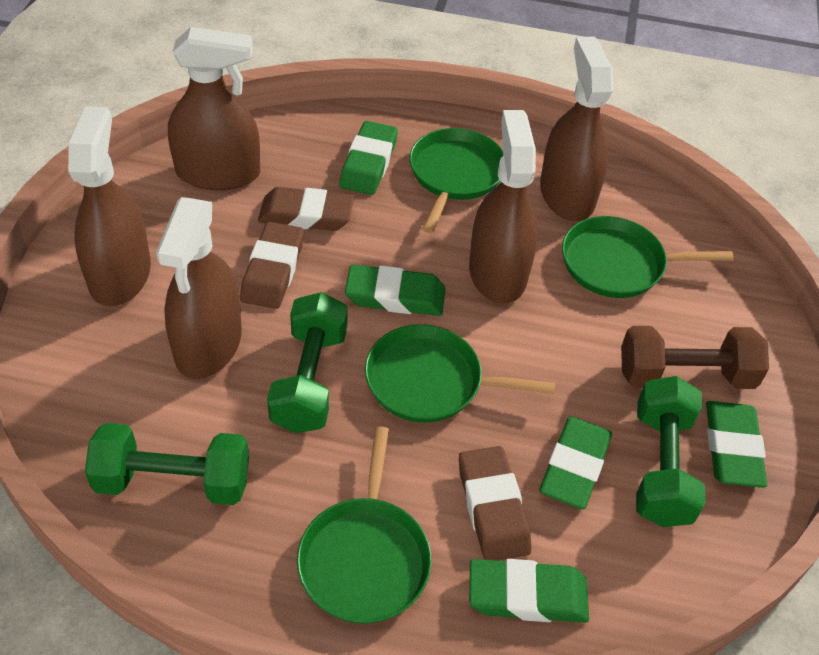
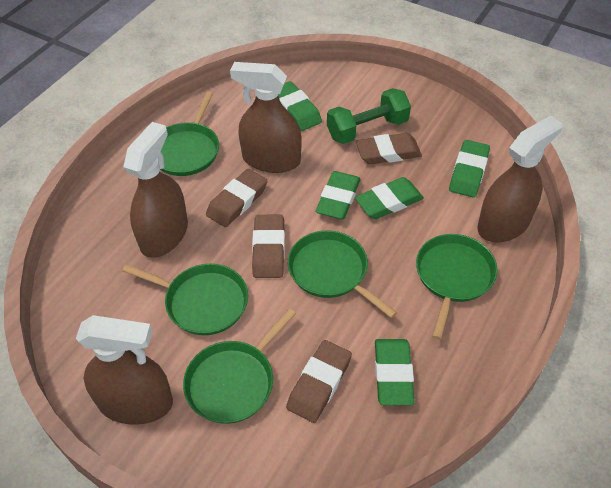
brown dumbbell: [621,326,769,389] = 1 -> none = 0
brown eraser: [240,222,304,309] [258,187,354,231] [459,446,531,561] = 3 -> [206,169,267,227] [252,215,285,278] [286,340,352,423] [356,133,422,164] = 4
brown spray bottle: [68,106,151,307] [156,197,242,379] [168,27,260,190] [469,110,537,304] [540,36,613,221] = 5 -> [76,315,173,425] [123,122,188,258] [230,62,302,173] [477,115,563,243] = 4
green dumbbell: [85,423,249,505] [267,292,348,433] [636,376,706,527] = 3 -> [327,88,411,144] = 1
green pan: [297,426,432,624] [365,324,555,423] [409,128,503,233] [562,216,734,298] = 4 -> [122,264,248,335] [160,92,219,176] [183,308,296,424] [288,230,397,318] [416,234,498,340] = 5

